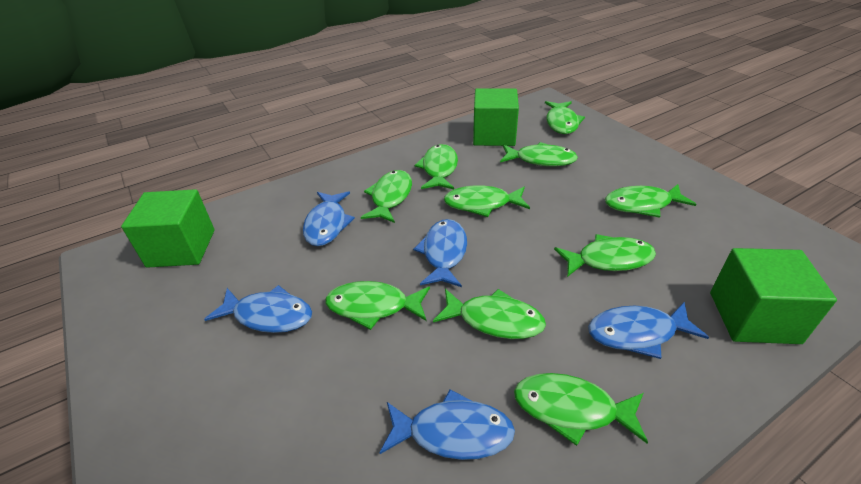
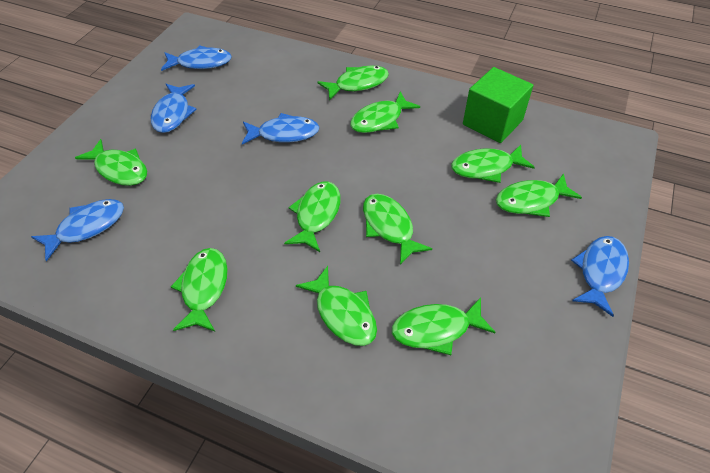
green cube: [121,189,215,268] [473,88,519,146] [710,248,837,344] = 3 -> [463,67,533,143] = 1

